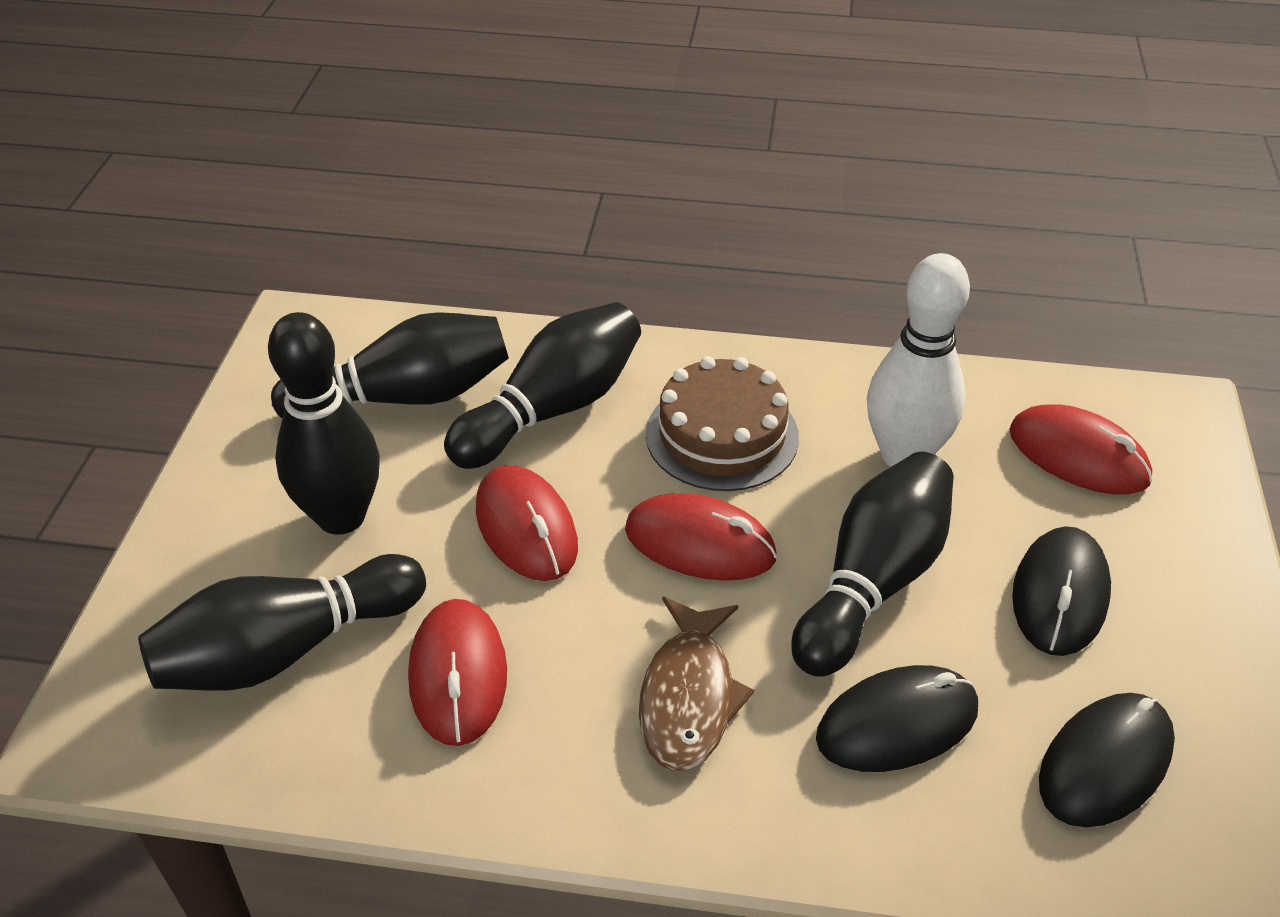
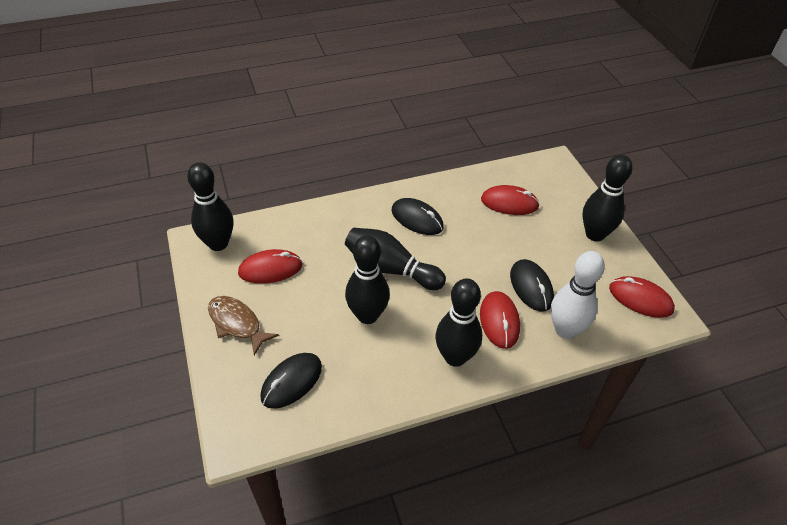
brown cake: [646,356,799,491] = 1 -> none = 0

